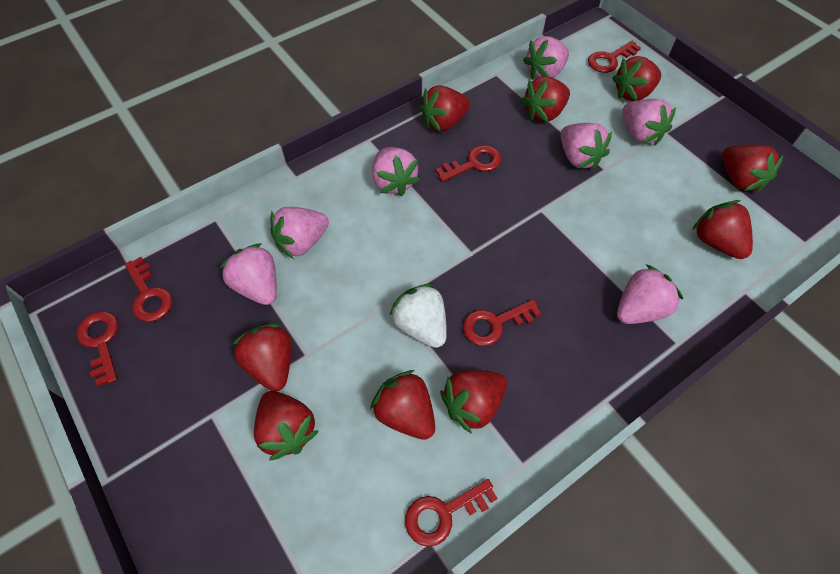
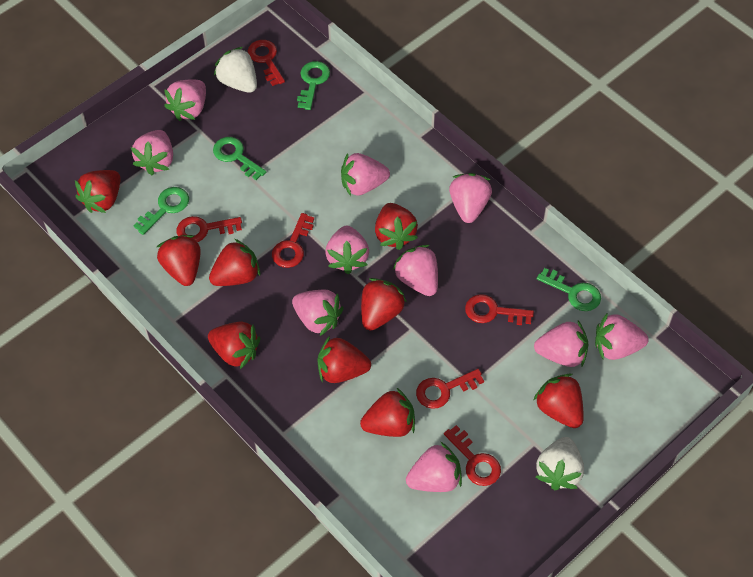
green key: none = 0 -> [134,187,189,235] [213,137,266,180] [297,61,330,110] [537,268,601,311] = 4
pink strawberry: [219,243,277,305] [270,207,329,259] [372,147,420,197] [523,36,569,80] [560,123,612,170] [617,264,683,324] [622,99,676,145] = 7 -> [131,130,173,175] [164,79,206,121] [292,289,343,336] [325,226,369,274] [341,153,390,196] [393,245,438,296] [406,442,462,492] [449,173,492,223] [534,321,588,367] [595,313,649,360] = 10
white strawberry: [389,283,447,348] = 1 -> [214,47,257,93] [536,437,584,490] = 2

